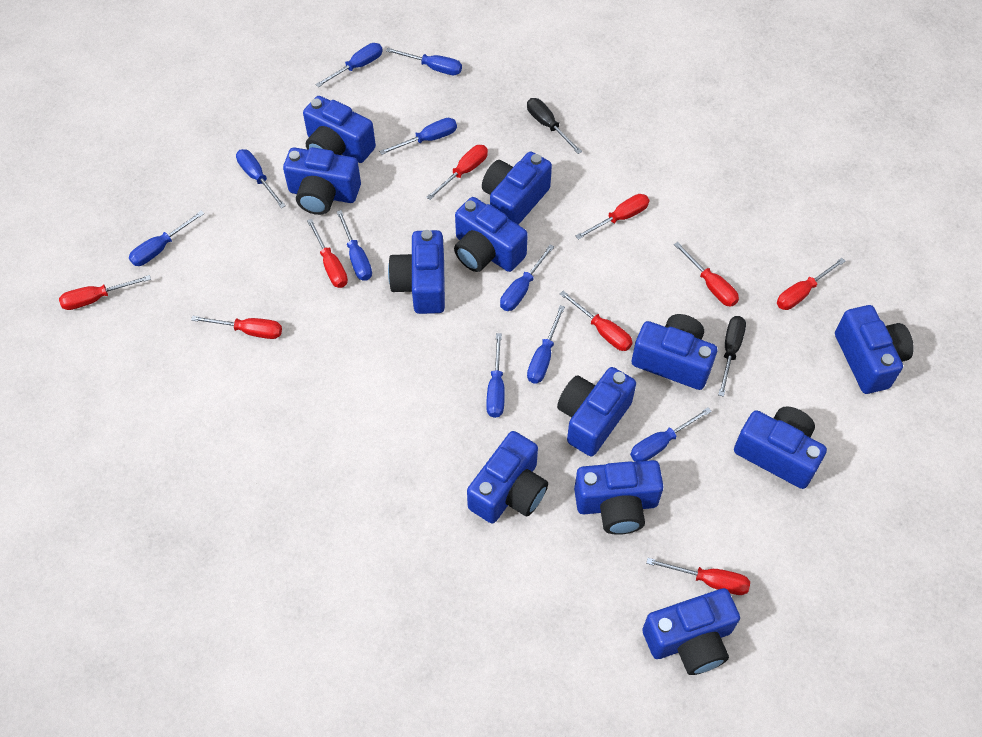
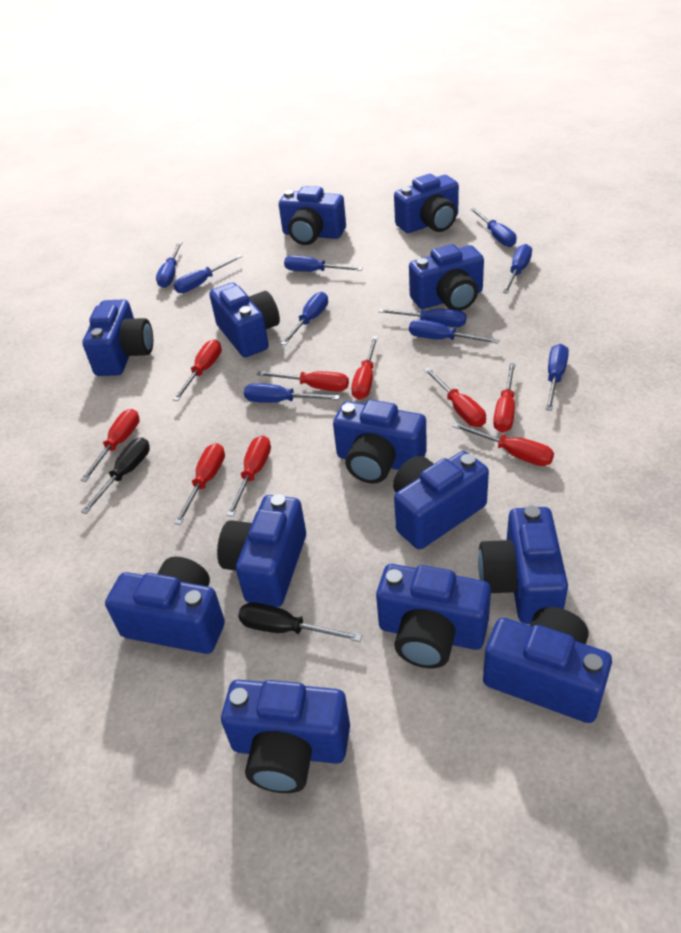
blue camera: [283,147,361,215] [303,96,376,163] [388,230,445,314] [454,197,528,272] [467,431,548,523] [482,151,552,225] [557,367,636,456] [574,460,664,535] [632,314,717,390] [642,588,740,675] [734,407,827,489] [835,305,914,394] = 12 -> [83,299,153,376] [105,557,225,654] [209,283,280,357] [217,494,306,607] [221,680,350,793] [279,186,346,245] [333,400,427,484] [376,564,491,668] [393,451,489,549] [394,174,459,233] [409,244,484,311] [478,506,568,624] [483,607,612,723] = 13

